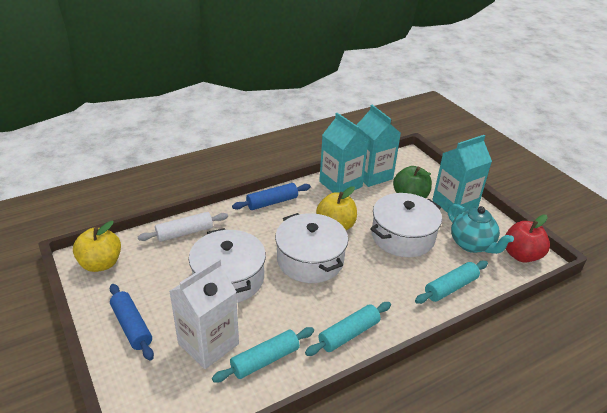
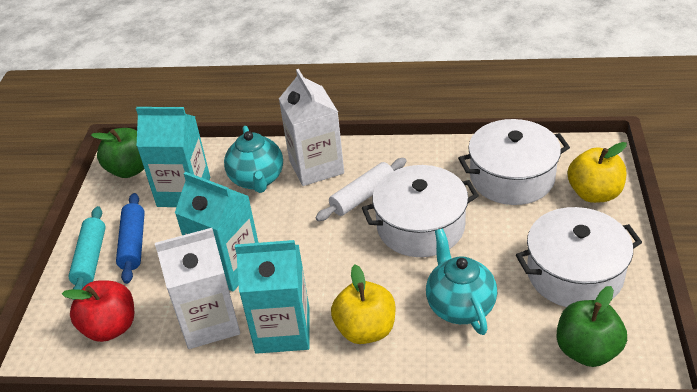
blue rolling pin: [110,284,154,361] [232,183,311,210] = 2 -> [116,193,145,284] = 1
green apple: [393,166,432,198] = 1 -> [91,128,144,178] [556,286,627,367] = 2
turquoise rolling pin: [212,327,314,382] [305,302,391,356] [415,261,488,304] = 3 -> [68,206,106,300] = 1
turquoise teapot: [448,204,514,254] = 1 -> [224,126,283,193] [426,228,497,335] = 2
white carton: [169,259,239,369] = 1 -> [155,228,240,349] [279,69,344,186] = 2

